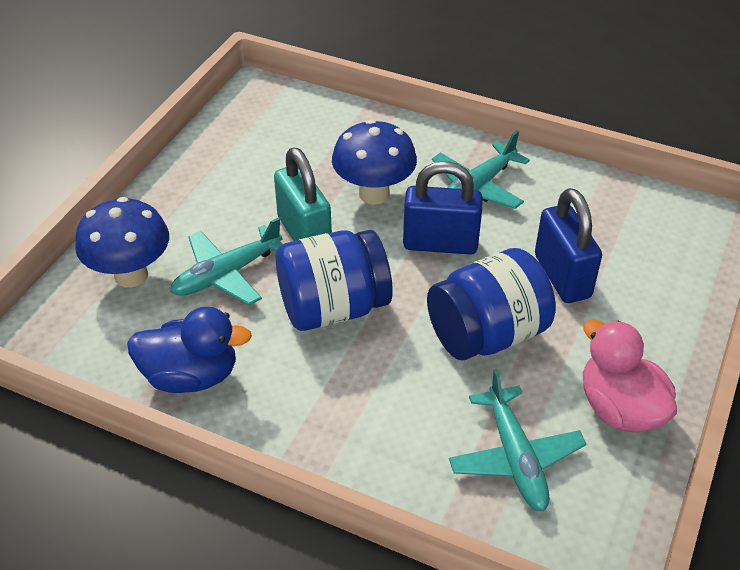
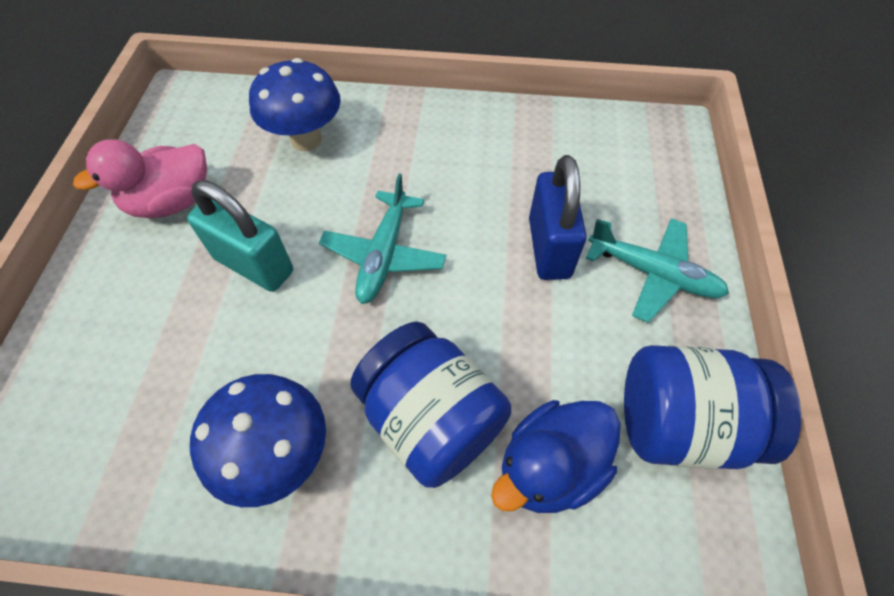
blue padlock: [403,161,483,255] [535,188,602,303] = 2 -> [529,155,587,280] = 1
turquoise plane: [170,217,283,305] [432,131,530,209] [449,369,586,512] = 3 -> [319,174,446,304] [586,218,729,323] = 2

